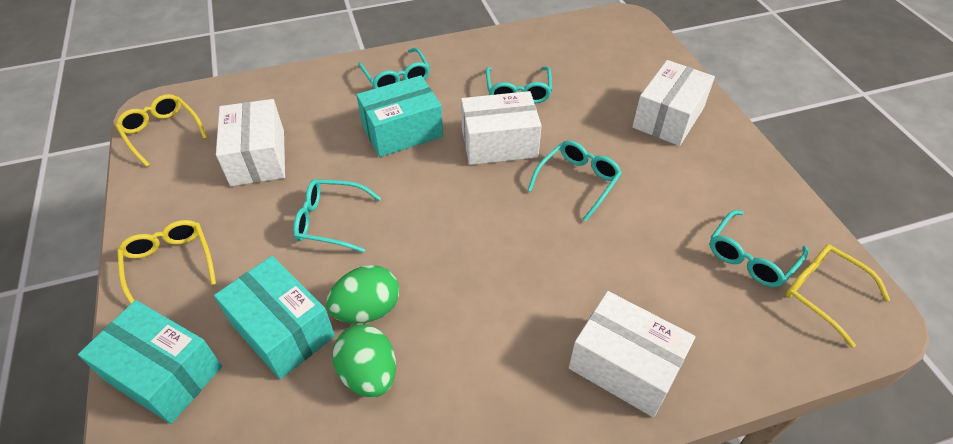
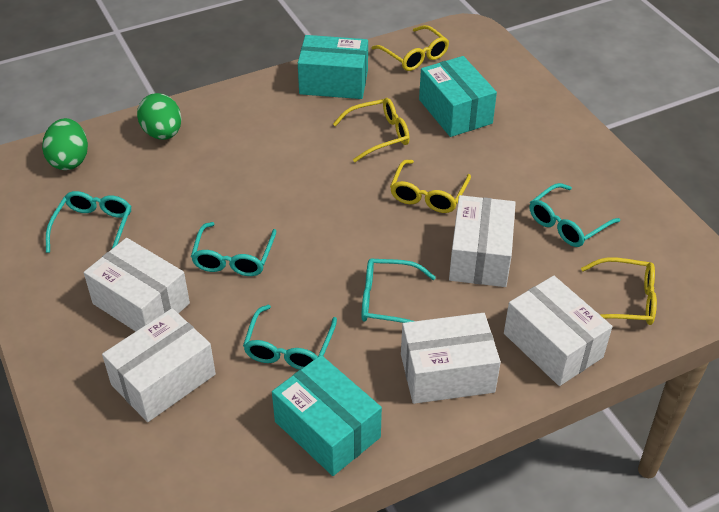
white box: [216,99,285,186] [461,91,542,165] [569,291,695,417] [632,60,715,146] = 4 -> [84,238,190,332] [102,308,216,422] [401,313,501,404] [449,195,516,287] [504,276,612,386] = 5
yellow glasses: [115,94,208,167] [117,220,216,304] [785,244,890,348] = 3 -> [333,98,410,162] [372,25,449,71] [390,160,471,213] [581,257,657,325] = 4

